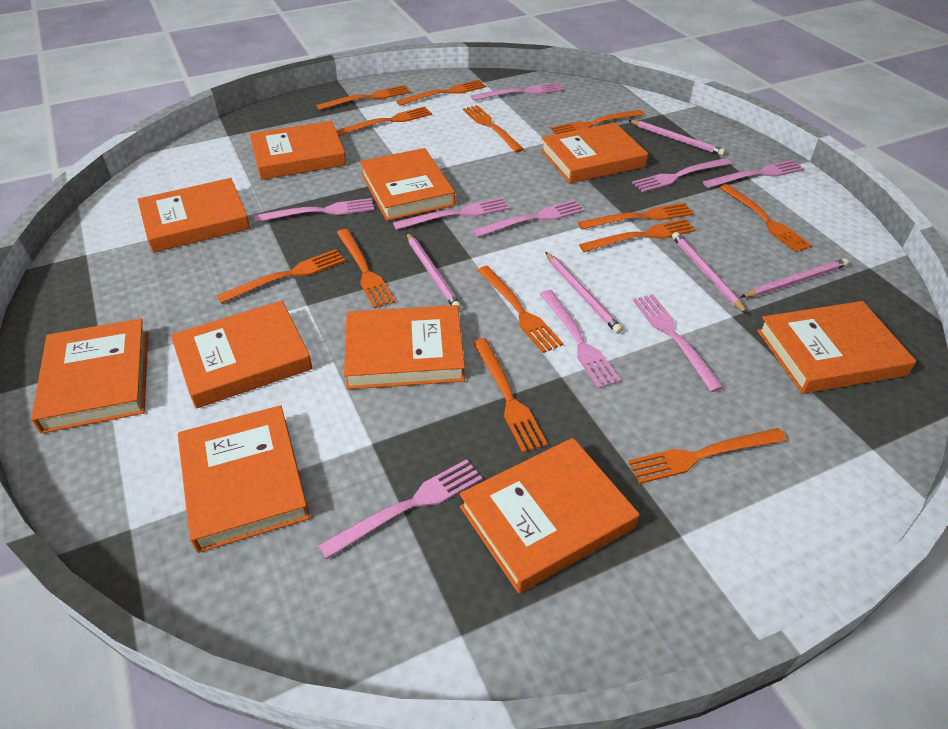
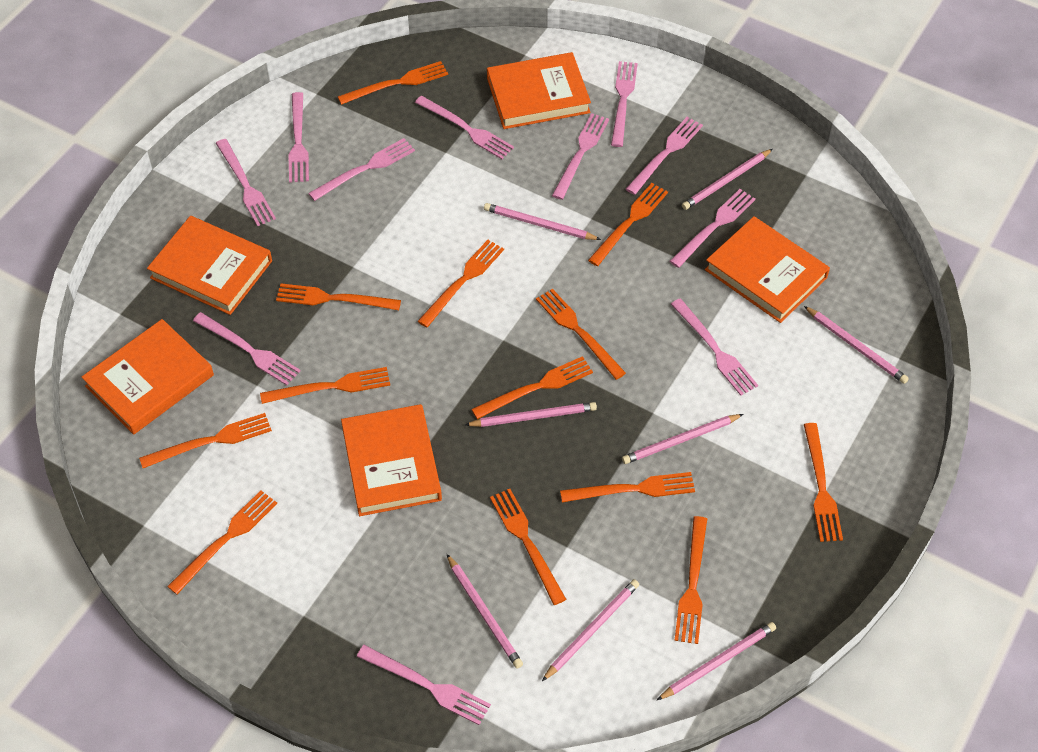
orange book: [31,318,148,433] [138,178,250,253] [171,300,313,409] [178,405,310,553] [250,121,347,180] [344,305,465,389] [360,148,456,221] [460,438,639,593] [541,123,648,183] [757,301,916,394] = 10 -> [82,319,214,435] [147,216,272,315] [341,404,442,516] [487,52,591,129] [705,216,830,323] = 5
pink fork: [254,198,374,223] [318,459,482,559] [393,198,509,230] [471,82,564,101] [472,200,585,237] [540,290,621,389] [632,158,732,192] [633,294,724,392] [703,160,804,188] = 9 -> [193,312,300,385] [216,139,276,226] [289,92,309,183] [308,138,415,201] [357,645,491,725] [415,96,514,159] [552,113,609,200] [611,61,638,147] [626,117,703,195] [670,189,756,268] [671,298,758,396] = 11
pink pencil: [407,233,461,310] [545,252,623,334] [629,120,726,156] [672,232,747,314] [741,258,849,298] = 5 -> [447,554,523,669] [465,402,597,427] [484,203,601,240] [542,579,639,681] [622,414,743,464] [657,622,776,700] [682,149,773,210] [804,306,909,384] = 8

